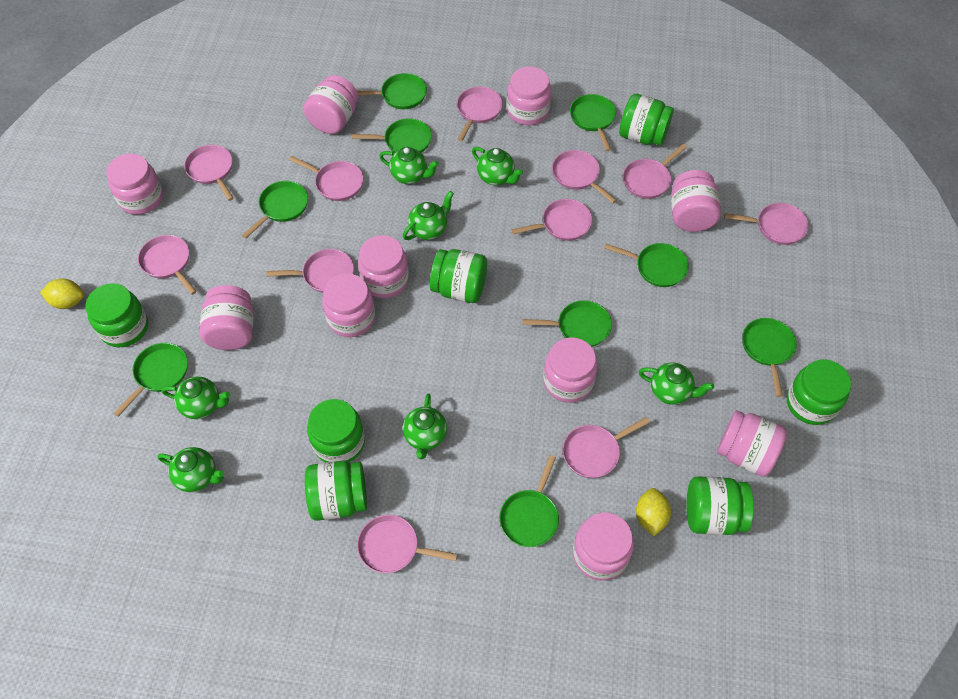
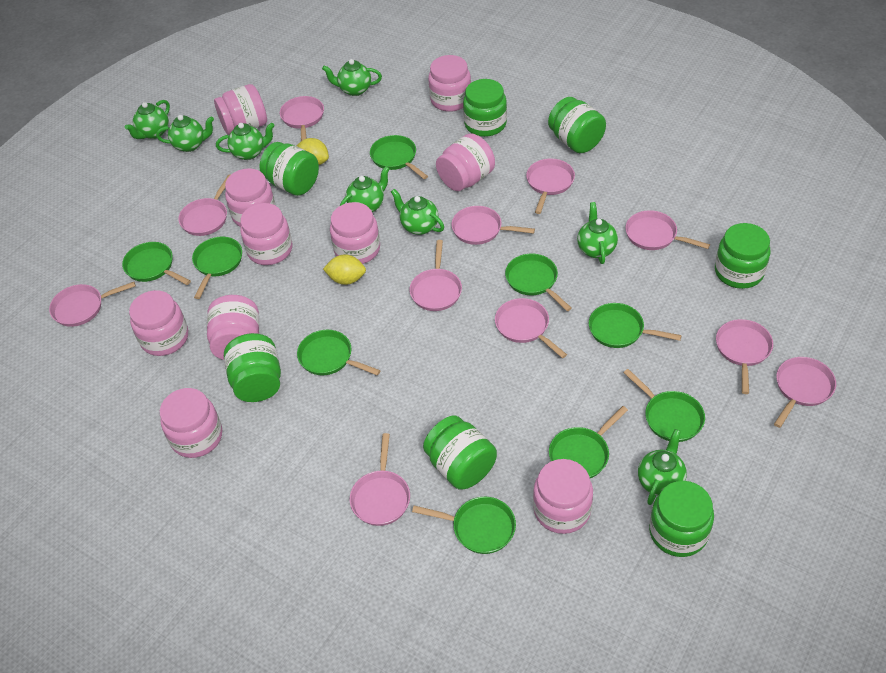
green teapot: [158,447,224,492] [161,377,230,419] [379,147,439,184] [403,191,454,240] [403,394,447,459] [472,147,523,185] [639,363,714,405] = 7 -> [125,100,170,139] [156,115,214,152] [216,123,275,160] [322,59,382,96] [340,166,390,212] [391,189,444,235] [577,202,618,264] [638,429,687,505] = 8

